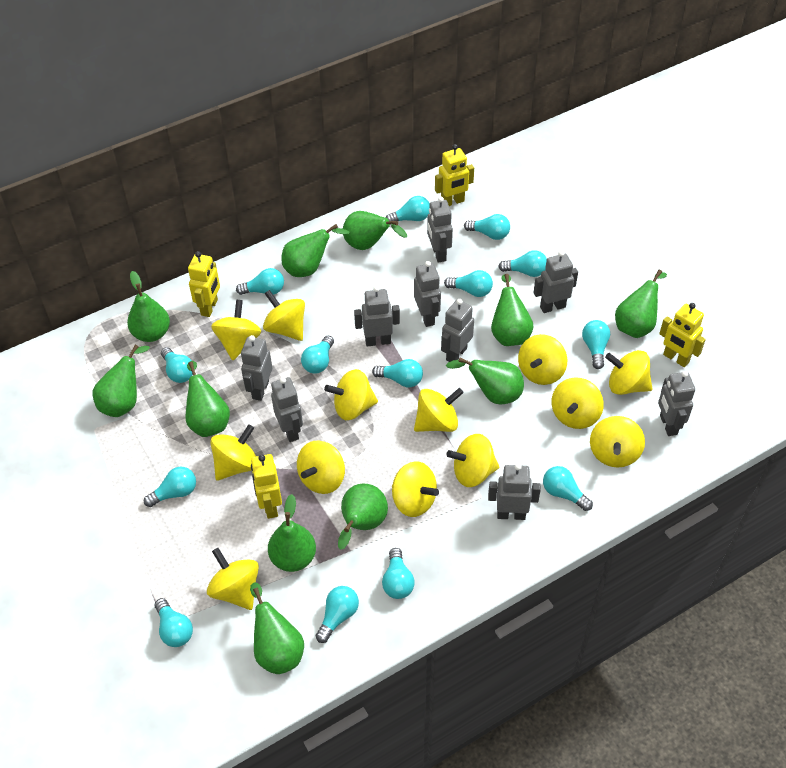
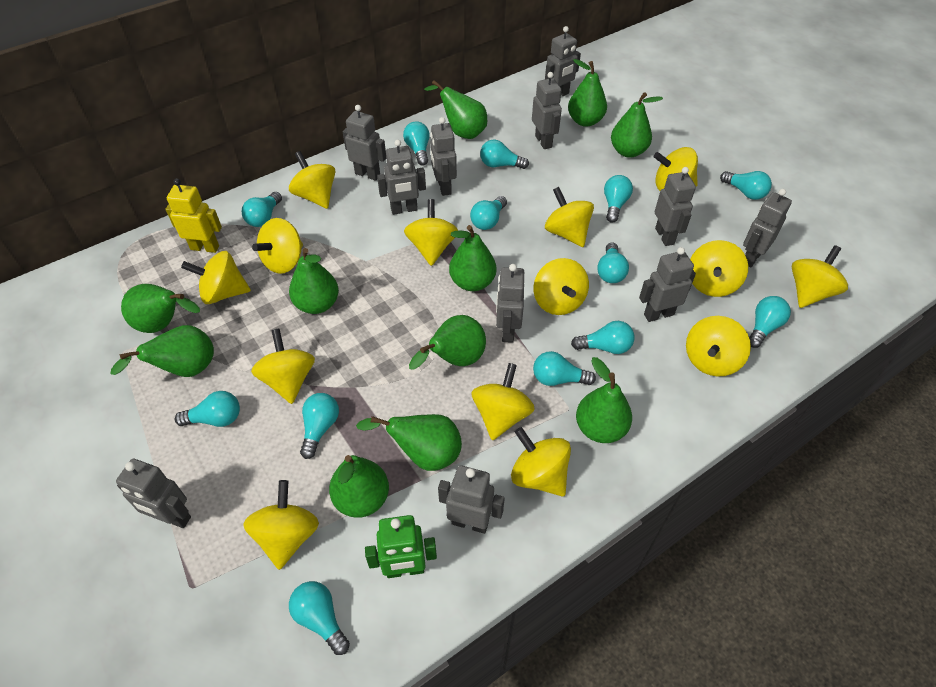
green robot: none = 0 -> [365,515,437,578] = 1
grey robot: [241,335,272,401] [271,377,303,442] [354,286,400,346] [414,261,441,327] [427,197,453,263] [441,299,474,362] [488,463,541,520] [533,251,578,313] [658,371,695,436] = 9 -> [116,459,191,528] [343,105,386,181] [377,140,426,215] [430,117,457,196] [438,465,505,534] [496,264,524,343] [532,72,562,149] [545,26,581,96] [639,247,696,322] [655,167,696,246] [743,189,792,267] = 11
turquoise light bulb: [144,467,196,507] [155,598,193,647] [161,347,193,383] [236,268,284,295] [301,336,334,373] [316,586,359,643] [372,359,423,387] [382,548,415,599] [386,196,430,221] [444,270,493,297] [464,214,510,240] [498,250,547,277] [543,466,593,511] [582,320,610,369] = 14 -> [175,391,240,427] [242,192,282,227] [289,581,350,655] [300,393,339,459] [403,121,430,165] [470,196,507,230] [480,140,529,169] [533,351,596,386] [571,321,634,354] [597,242,629,283] [604,175,633,223] [720,171,772,200] [749,296,791,348] = 13
yellow robot: [188,251,220,317] [251,454,282,519] [435,144,474,206] [659,303,706,367] = 4 -> [165,179,222,253] = 1
yellow spinning top: [207,548,259,610] [210,424,256,481] [211,300,261,360] [263,290,305,341] [297,440,345,494] [324,369,378,420] [392,461,439,517] [414,388,464,432] [446,434,499,487] [518,334,567,385] [551,378,604,429] [590,416,645,468] [605,350,652,395] = 13 -> [181,251,251,304] [243,480,319,570] [251,328,315,404] [252,218,303,274] [289,151,335,209] [404,199,458,266] [471,363,535,440] [511,427,571,497] [534,258,589,315] [545,187,594,247] [654,147,698,191] [686,316,751,377] [690,240,748,297] [792,245,848,308] = 14

